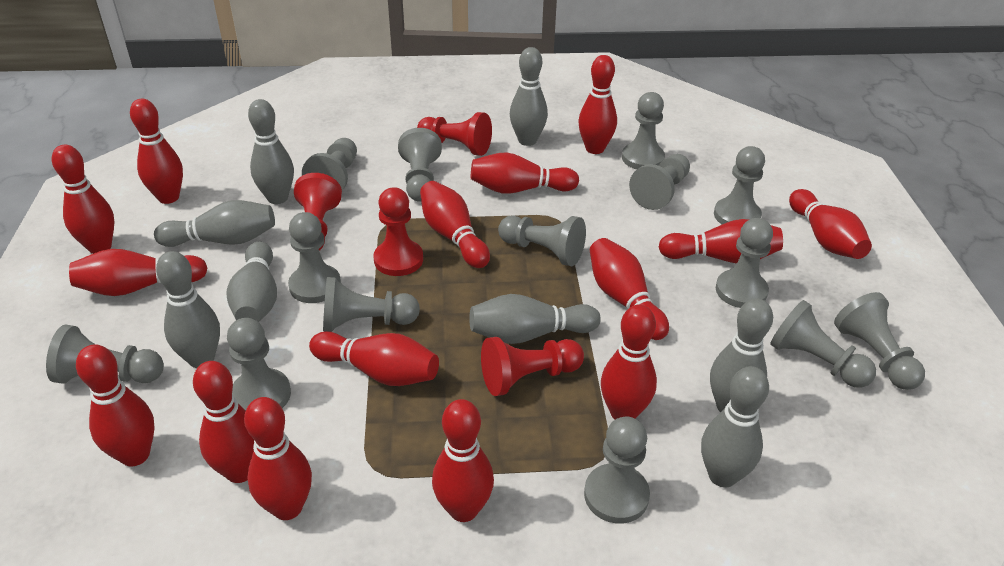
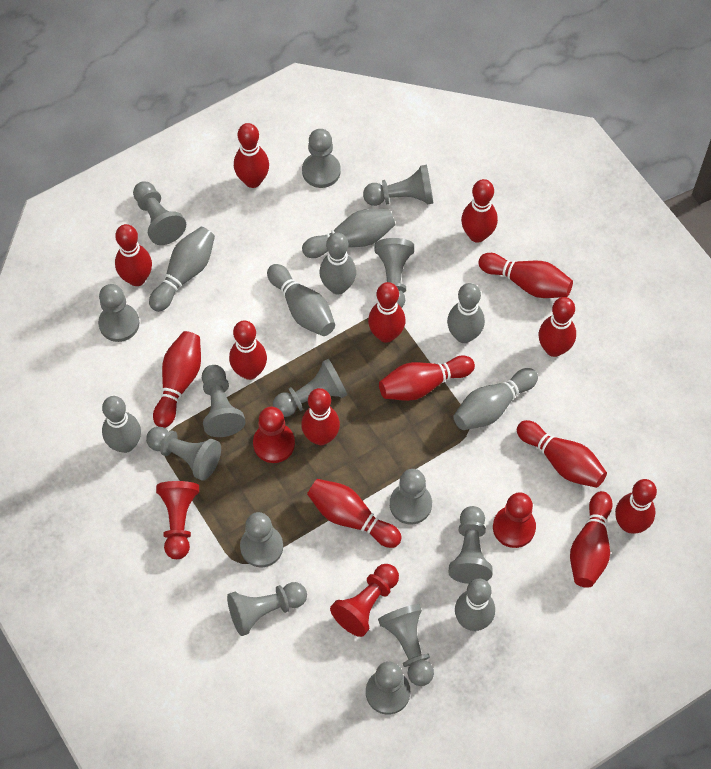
red bowling pin: [52,145,114,254] [69,249,207,296] [76,344,154,467] [130,99,183,204] [193,361,254,483] [244,397,312,520] [309,331,439,386] [420,181,490,268] [432,399,494,522] [471,152,579,194] [578,55,617,154] [590,238,669,340] [601,305,657,420] [659,219,783,264] [789,189,872,259] = 15 -> [115,224,152,286] [153,331,201,428] [229,321,267,380] [234,123,269,188] [301,388,340,445] [307,479,402,548] [368,282,405,343] [379,356,475,401] [461,179,498,243] [478,253,573,298] [517,420,607,488] [539,297,576,357] [570,491,613,588] [615,479,657,533] = 14

